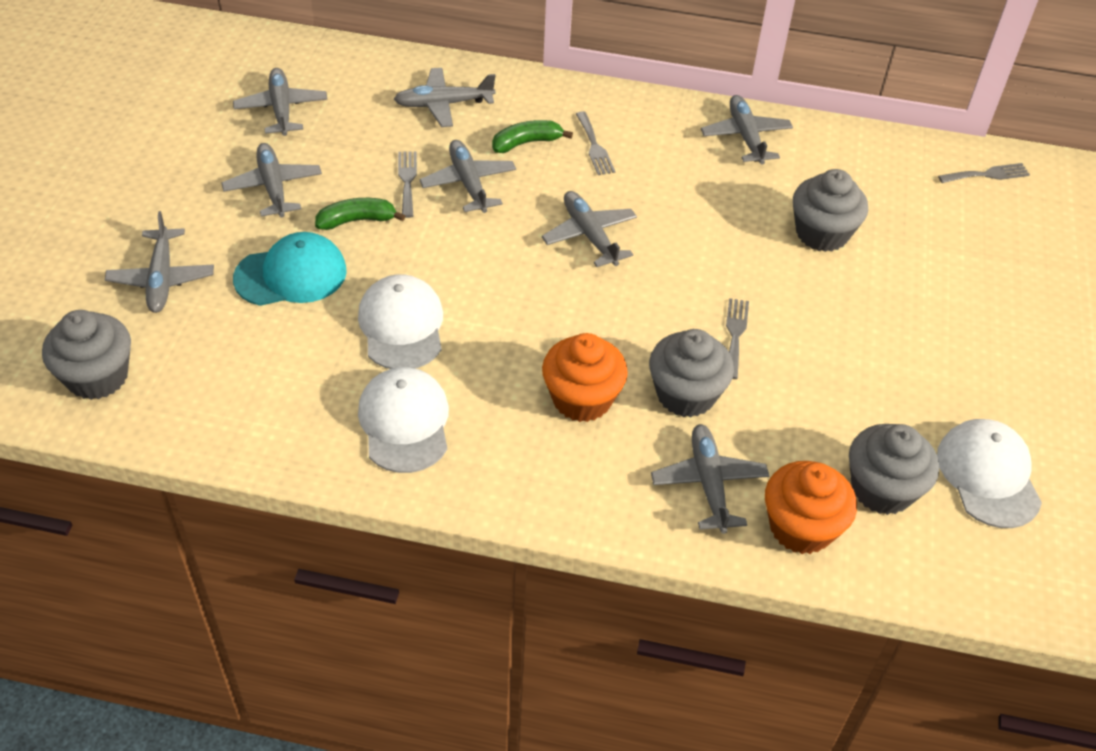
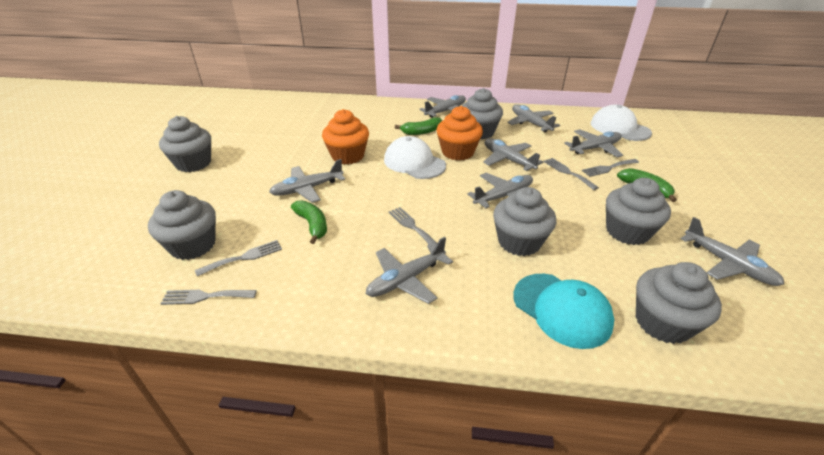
green banana: [315,198,405,230] [492,120,573,153] = 2 -> [291,200,327,244] [395,117,442,135] [617,168,677,202] = 3
grey cupcake: [42,310,131,400] [649,329,734,417] [793,169,868,252] [849,424,939,515] = 4 -> [148,190,216,260] [159,116,211,172] [462,88,503,139] [493,187,556,256] [606,178,671,245] [636,262,722,344] = 6
grey fork: [398,151,417,218] [576,111,615,175] [726,298,749,379] [938,163,1030,183] = 4 -> [160,290,257,305] [195,240,282,276] [389,207,437,247] [544,158,599,190] [582,159,639,177] = 5
white cap: [358,274,443,369] [358,367,449,473] [937,419,1042,528] = 3 -> [384,136,446,179] [591,105,652,141] = 2

